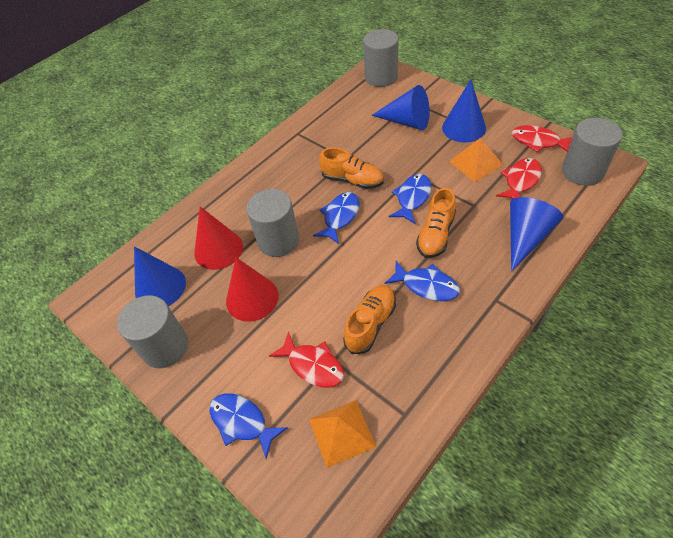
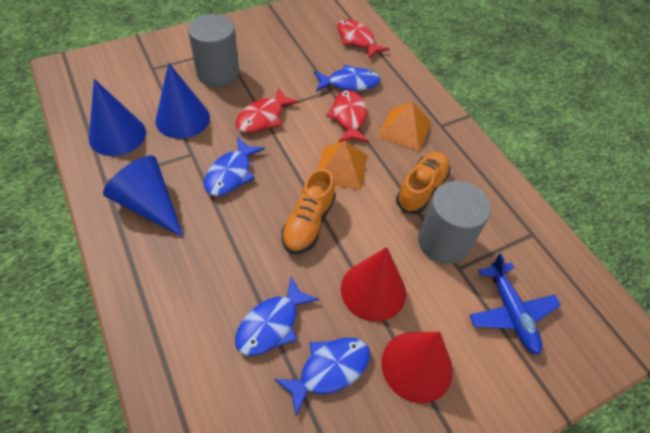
blue cone: [134,246,186,306] [371,85,430,130] [442,80,486,143] [510,197,563,272] = 4 -> [89,79,146,156] [103,156,184,237] [155,63,210,139] = 3
blue plane: none = 0 -> [469,253,561,355] = 1
grey cylinder: [117,295,188,368] [246,189,299,257] [363,29,398,87] [562,118,623,186] = 4 -> [188,14,239,87] [418,181,491,264] = 2
orange shoe: [319,147,384,189] [343,285,396,354] [416,188,456,258] = 3 -> [281,168,336,254] [396,152,450,214] = 2

